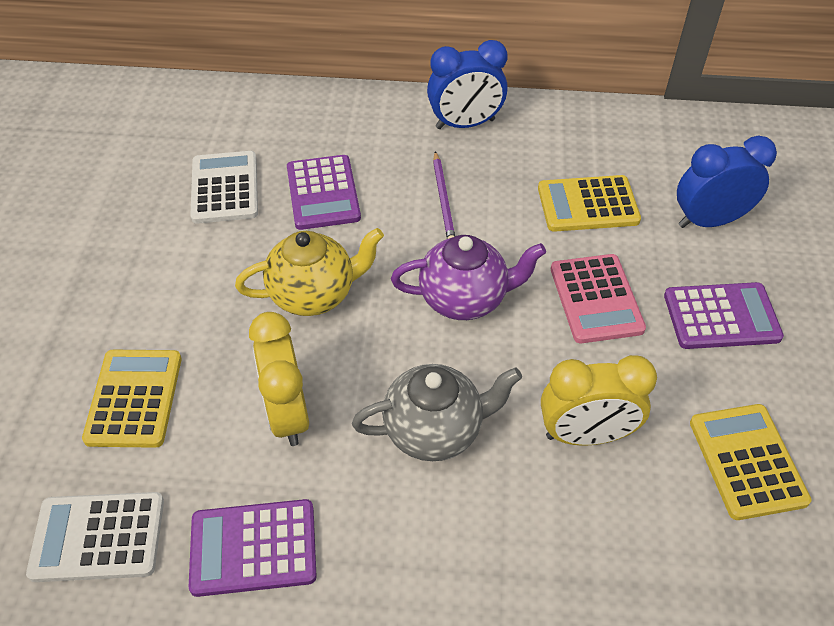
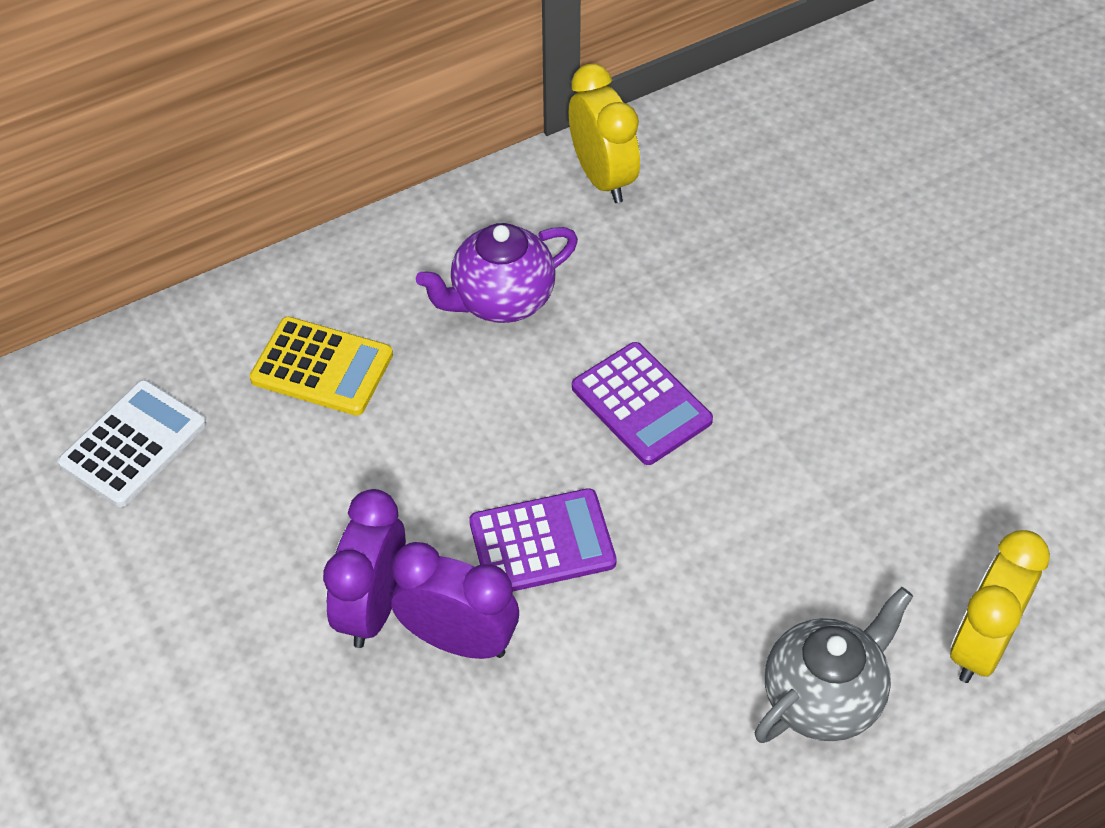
blue clock: [427,40,508,129] [677,135,777,228] = 2 -> none = 0
pink calculator: [551,254,646,343] = 1 -> none = 0
purple calculator: [189,499,317,597] [287,155,361,230] [664,282,784,349] = 3 -> [469,488,617,591] [572,342,713,465] = 2
purple clock: none = 0 -> [323,489,406,648] [391,542,519,659] = 2
purple pencil: [433,151,455,239] = 1 -> none = 0
white calculator: [26,492,164,582] [190,151,258,224] = 2 -> [58,380,206,507] = 1
yellow calculator: [82,350,182,448] [538,175,641,232] [690,404,811,520] = 3 -> [249,317,393,416] = 1
yellow teapot: [235,228,384,316] = 1 -> none = 0

